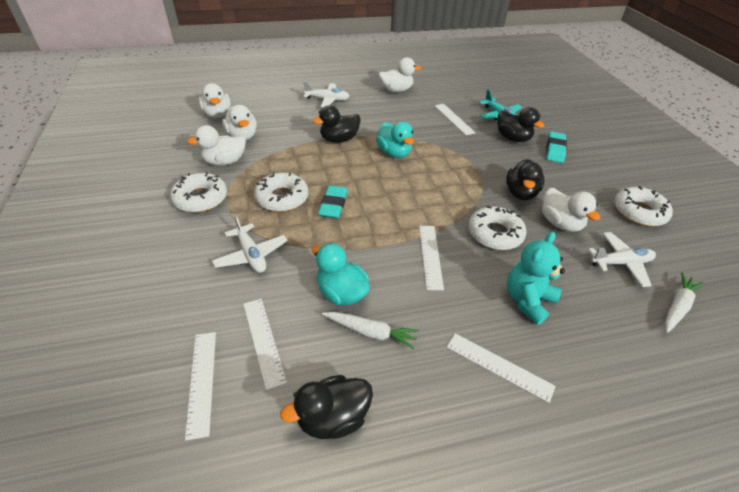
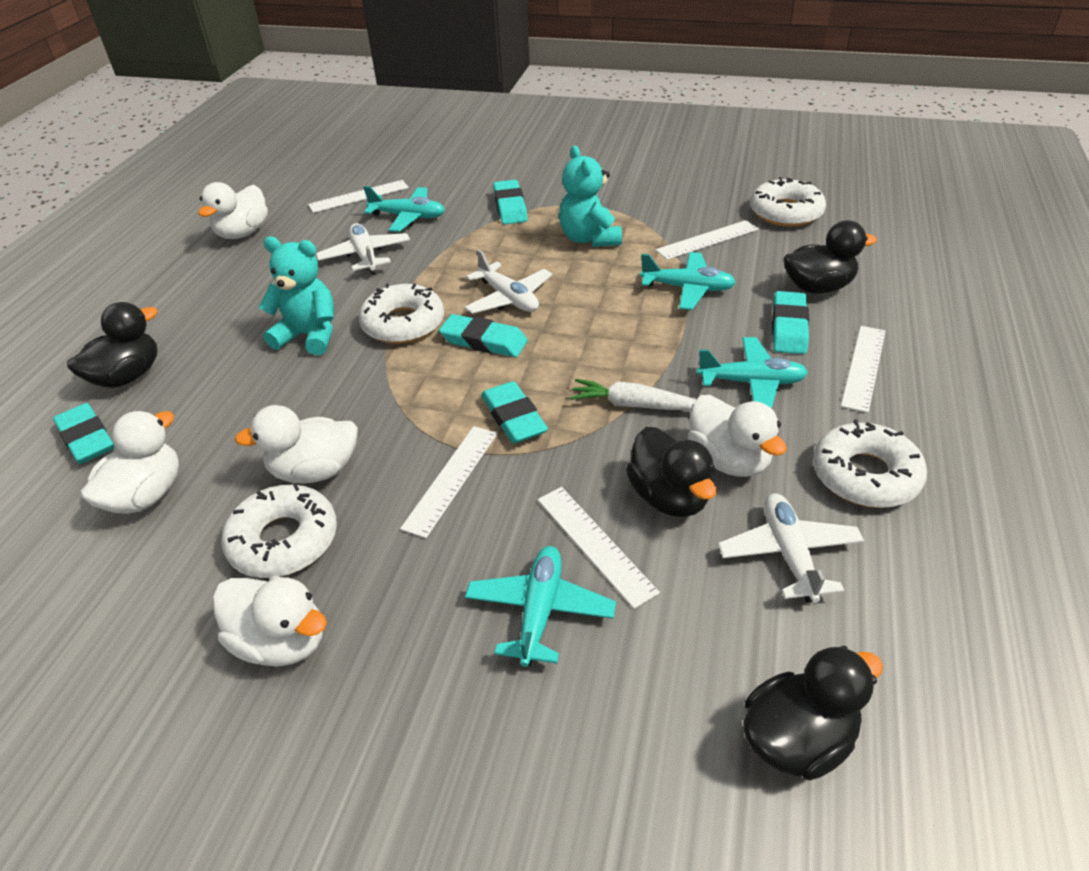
turquoise duck: [312,243,370,305] [376,122,414,158] = 2 -> none = 0
turquoise eraser: [318,185,348,219] [546,131,567,163] = 2 -> [53,403,115,464] [439,314,528,357] [481,381,548,444] [493,180,528,224] [772,291,809,354] = 5
turquoise plane: [479,89,522,120] = 1 -> [363,186,445,232] [465,546,616,667] [640,252,736,310] [697,337,808,409] = 4
turquoise teddy bear: [507,232,565,325] = 1 -> [259,237,334,355] [559,145,622,247] = 2
white carrot: [322,311,419,350] [665,273,703,333] = 2 -> [570,379,696,410] = 1

